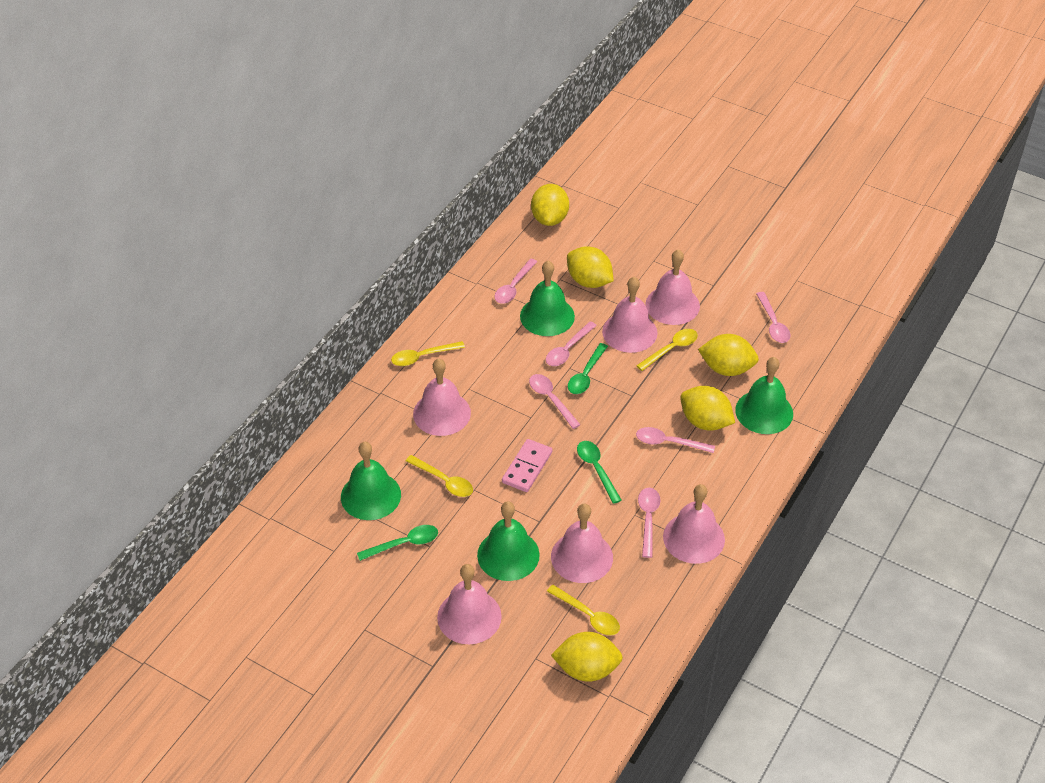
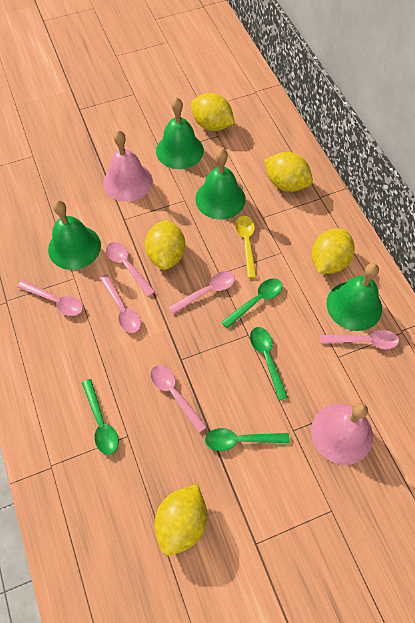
green spoon: [357,525,438,561] [568,343,608,394] [577,441,621,504] = 3 -> [82,379,119,455] [205,428,290,451] [221,278,283,328] [250,327,288,401] = 4
pink bell: [413,359,471,436] [437,564,502,644] [551,504,613,583] [602,277,658,353] [645,249,700,325] [663,484,725,564] = 6 -> [103,130,152,202] [311,403,373,465] = 2
pink domino: [502,439,552,492] = 1 -> none = 0
yellow spoon: [391,341,465,366] [406,455,473,497] [547,585,620,635] [636,329,698,371] = 4 -> [235,216,256,278] = 1

